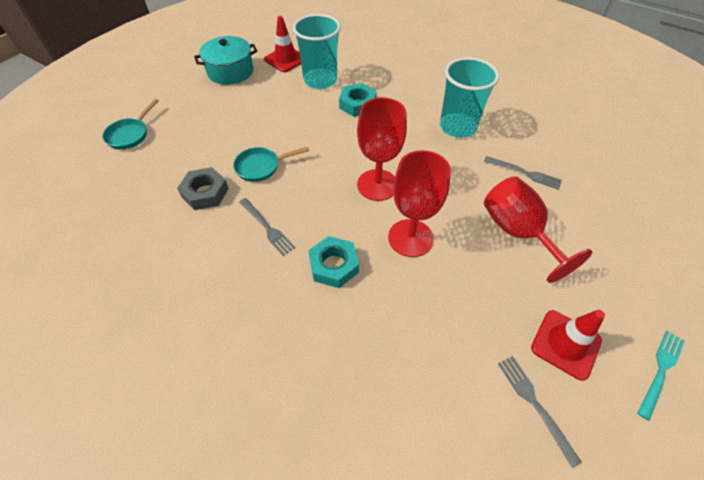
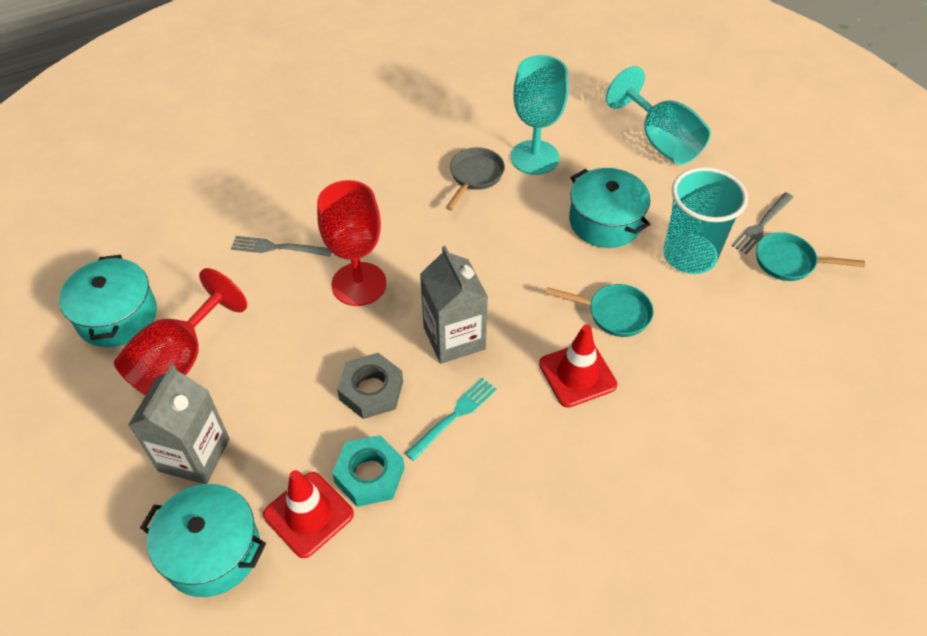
grey carton: none = 0 -> [128,364,230,484] [420,246,488,364] = 2
grey fork: [239,198,296,256] [484,156,562,190] [498,356,582,468] = 3 -> [231,236,331,257] [731,192,794,254] = 2
grey pan: none = 0 -> [446,147,505,211] = 1
red goblet: [357,97,407,201] [388,150,451,257] [484,177,592,283] = 3 -> [114,268,247,395] [317,180,386,306] = 2
turquoise cup: [293,14,341,89] [440,57,499,138] = 2 -> [663,167,748,274] = 1
turquoise goblet: none = 0 -> [511,55,568,175] [606,66,711,165] = 2
turquoise nut: [308,236,359,288] [339,83,377,117] = 2 -> [332,435,405,507] = 1
turquoise pot: [194,36,257,85] = 1 -> [59,255,157,347] [140,484,266,597] [569,168,650,248] = 3

